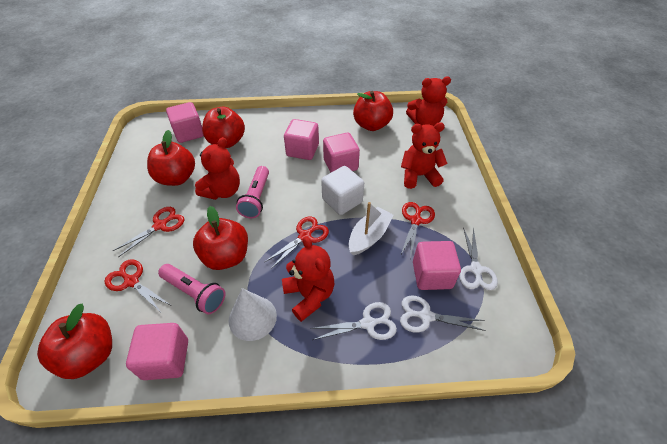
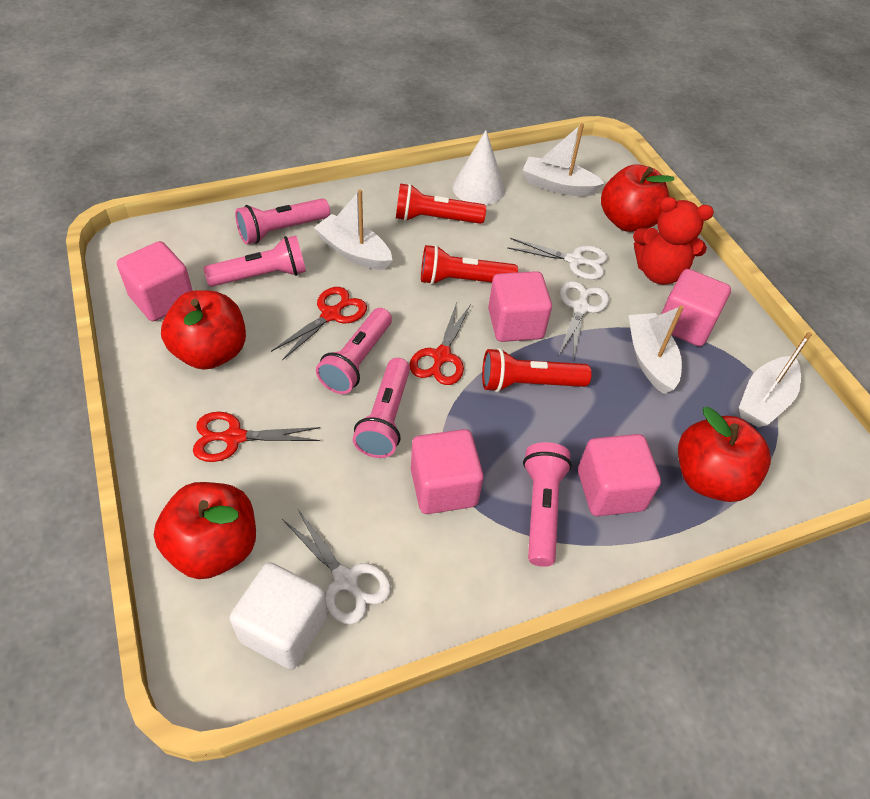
pink flashlight: [158,264,225,314] [236,166,269,218] = 2 -> [204,236,306,287] [235,198,330,244] [316,308,392,394] [353,358,410,458] [523,442,572,567] = 5
red apple: [37,304,112,379] [147,130,195,186] [193,206,248,270] [202,107,245,148] [353,91,393,131] = 5 -> [154,482,256,579] [161,290,246,370] [601,164,675,232] [678,407,771,502] = 4
red flashlight: none = 0 -> [396,183,486,224] [421,245,518,285] [482,348,591,392] = 3
red scissors: [104,259,170,312] [113,207,185,257] [265,217,329,269] [401,202,435,259] = 4 -> [193,412,320,462] [271,287,367,360] [409,303,471,385] = 3
red teddy bear: [195,137,240,200] [282,236,334,322] [401,122,448,189] [406,76,451,126] = 4 -> [633,197,714,285] = 1
white boat: [349,202,394,255] = 1 -> [314,190,392,270] [523,123,605,196] [628,305,684,394] [739,332,812,427] = 4

